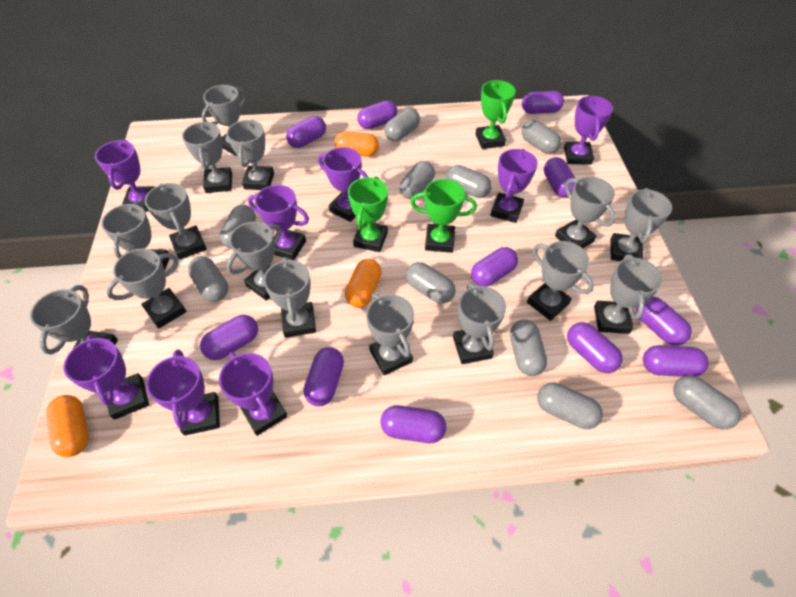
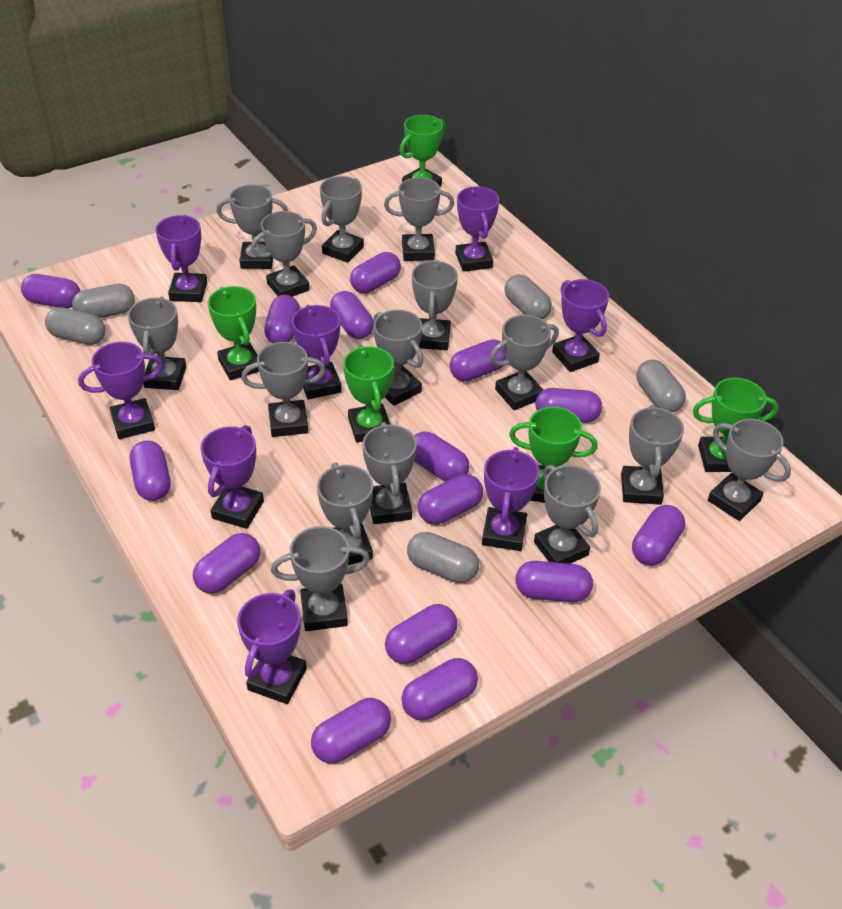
green trophy: [348,176,388,252] [410,179,477,253] [476,80,516,149] = 3 -> [208,286,259,380] [343,345,394,443] [400,115,446,187] [509,407,598,503] [693,378,779,472] = 5
grey capsule: [188,256,228,301] [220,205,256,249] [384,108,420,141] [400,161,435,199] [406,262,456,304] [446,165,491,198] [510,319,547,376] [522,120,561,154] [537,383,603,429] [673,375,741,429] = 10 -> [45,307,105,345] [72,284,135,318] [407,532,479,583] [504,274,552,319] [636,360,686,412] = 5
orange capsule: [46,395,89,457] [334,131,379,157] [345,259,382,308] = 3 -> none = 0
purple capsule: [200,315,258,360] [286,116,326,148] [304,347,344,406] [357,101,398,129] [381,405,446,443] [471,247,518,287] [522,91,564,114] [544,157,576,197] [567,322,623,373] [636,296,692,345] [643,345,709,377] = 11 -> [21,274,80,308] [130,440,170,501] [193,533,260,594] [264,295,300,343] [311,698,391,764] [330,291,374,339] [350,252,401,293] [385,604,457,664] [401,658,478,720] [414,432,469,482] [418,474,483,524] [450,339,506,381] [516,561,593,602] [535,388,602,423] [632,505,685,565] = 15

